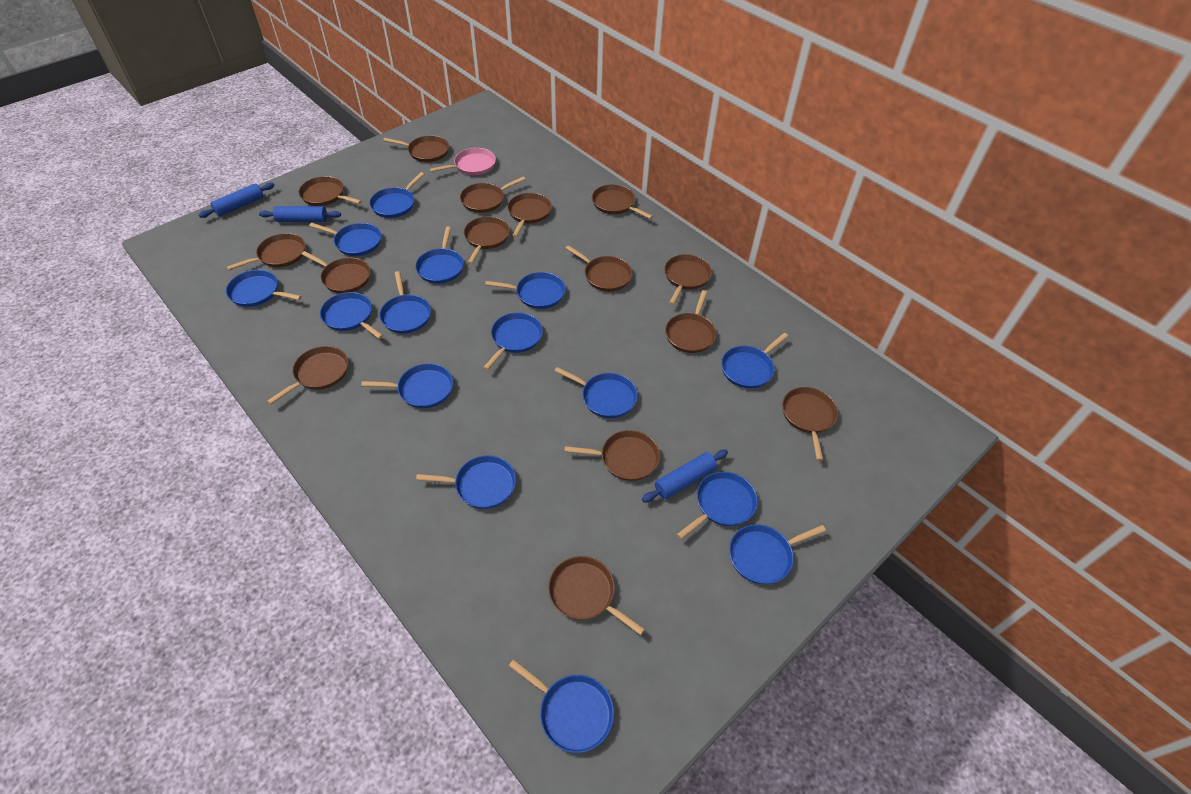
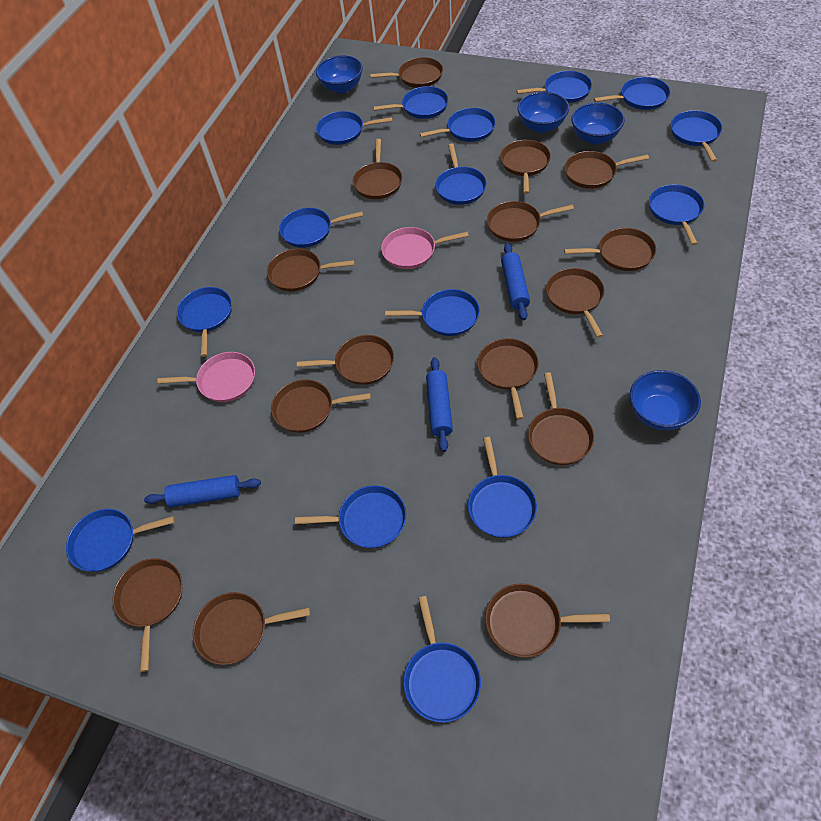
blue bowl: none = 0 -> [316,55,363,93] [518,92,569,133] [571,102,625,144] [629,370,701,431] = 4
pink pan: [430,148,496,175] = 1 -> [157,352,255,402] [381,227,469,269] = 2

